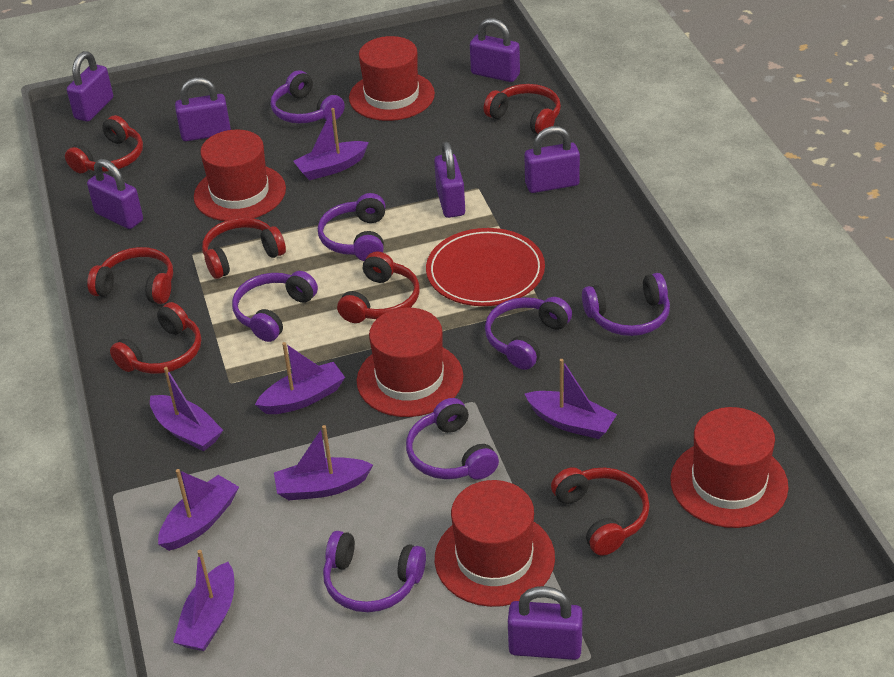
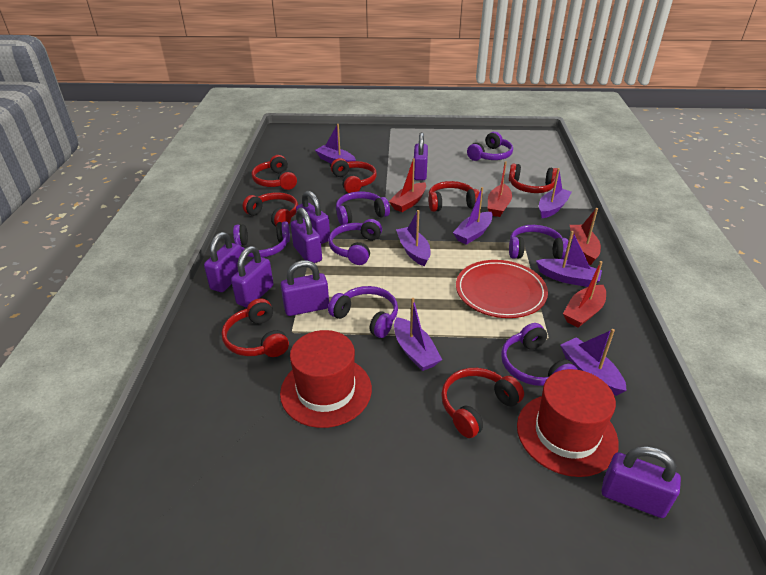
red boat: none = 0 -> [389,158,426,212] [488,161,512,217] [563,261,606,328] [570,208,601,265] = 4
red hat: [194,129,286,221] [349,36,435,121] [357,308,463,417] [435,480,555,607] [670,407,788,528] = 5 -> [280,330,372,428] [517,369,619,477] = 2

